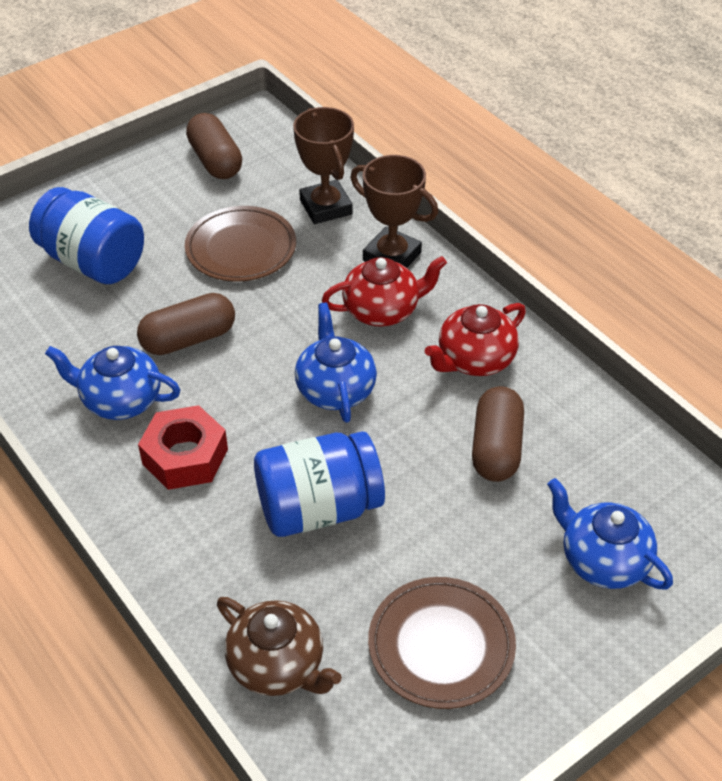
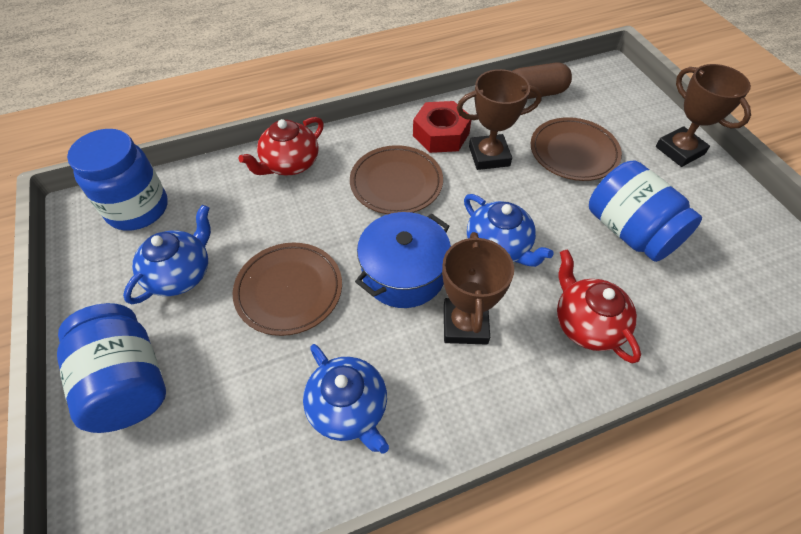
blue jar: [29,187,144,284] [254,431,385,537] = 2 -> [57,303,166,433] [67,129,168,231] [589,160,702,262] = 3
blue pot: none = 0 -> [355,212,451,308] = 1
brown capsule: [137,293,235,355] [186,113,242,179] [472,386,524,482] = 3 -> [513,63,572,99] = 1
brown plate: [185,206,296,282] [368,577,516,709] = 2 -> [233,243,342,336] [350,145,443,214] [531,117,622,181] = 3
brown teapot: [217,597,342,696] = 1 -> none = 0
brown trophy: [293,107,354,224] [350,155,438,268] = 2 -> [442,232,514,344] [457,69,542,170] [656,64,751,167] = 3

